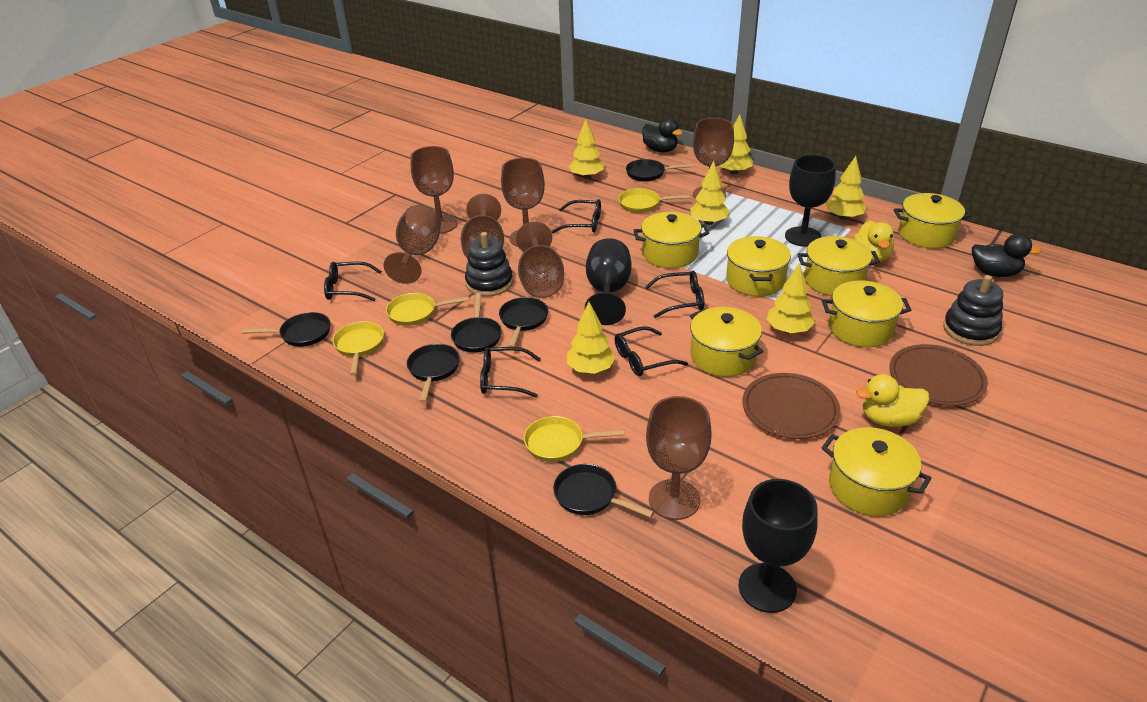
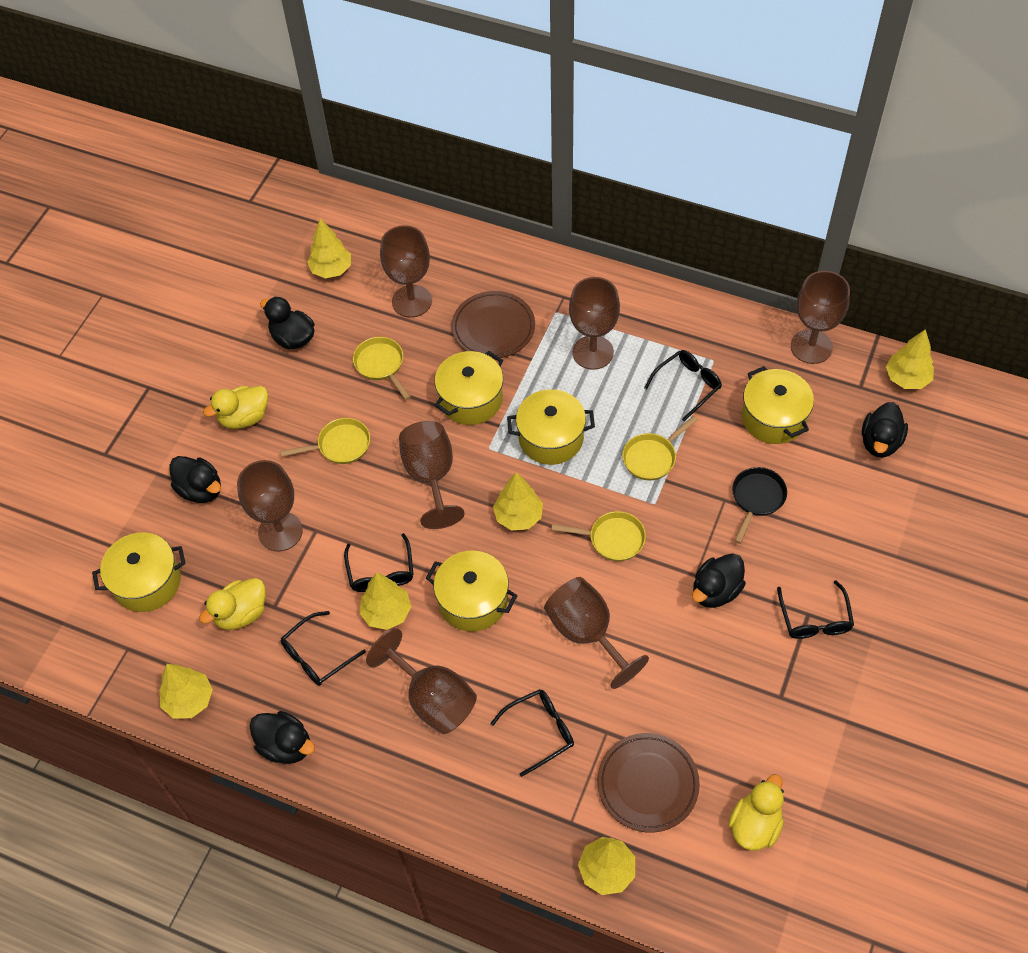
black duck: [642,118,682,153] [972,233,1041,277] = 2 -> [169,456,221,503] [249,711,315,764] [260,296,315,349] [692,553,746,608] [862,402,908,458] = 5
black goblet: [585,238,632,325] [739,479,818,613] [785,155,836,247] = 3 -> none = 0
black pan: [242,312,330,347] [407,344,460,403] [451,293,502,352] [499,297,548,347] [553,464,654,518] [626,159,693,182] = 6 -> [732,467,787,544] = 1
black stacking toy: [465,232,513,297] [943,275,1003,346] = 2 -> none = 0
yellow duck: [853,221,894,262] [856,374,929,427] = 2 -> [199,578,266,630] [203,386,268,429] [728,774,784,851] = 3
yellow pot: [633,212,709,268] [690,307,764,377] [726,236,791,296] [797,236,880,296] [822,280,911,347] [822,427,932,516] [894,193,972,248] = 7 -> [92,532,186,612] [426,551,518,632] [434,351,503,425] [507,389,595,465] [742,366,814,444] = 5

